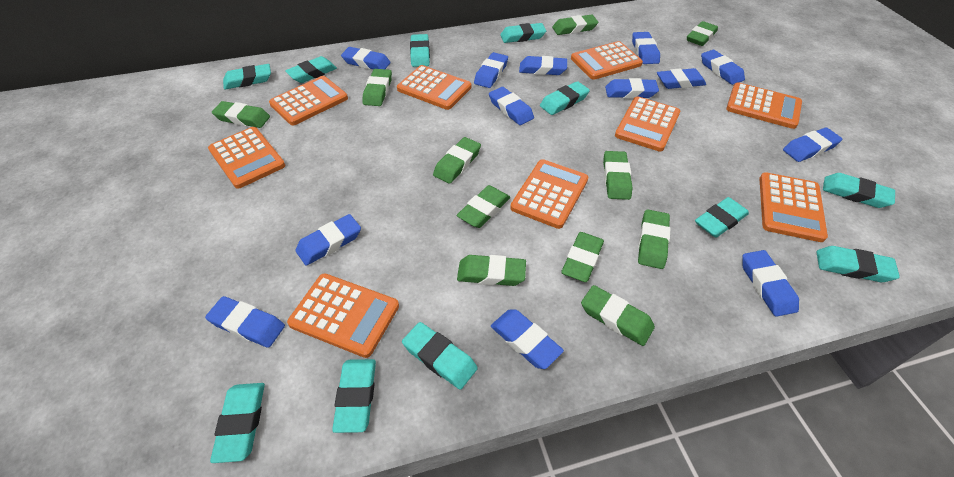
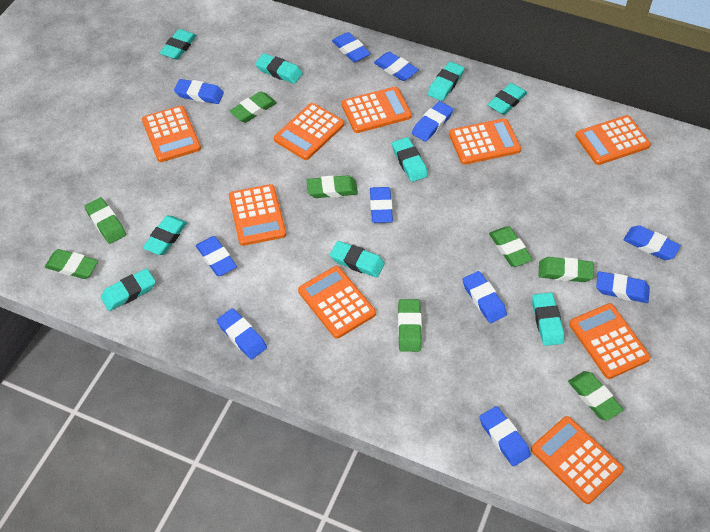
blue eraser: [205,296,285,348] [295,214,361,266] [341,47,391,69] [474,52,508,88] [489,87,534,125] [491,309,564,369] [519,56,567,75] [605,78,659,99] [632,32,660,64] [657,68,706,89] [701,50,745,85] [742,250,799,317] [783,127,842,162] = 13 -> [174,79,224,104] [196,236,237,276] [217,308,267,360] [332,32,371,62] [370,187,393,223] [374,52,419,81] [412,101,453,142] [463,271,507,323] [480,406,531,466] [596,271,650,303] [623,225,681,260] = 11
green eraser: [212,101,270,128] [363,69,392,106] [433,137,481,184] [457,185,510,228] [457,255,526,286] [552,15,598,35] [561,232,604,282] [581,285,655,346] [603,151,633,200] [638,209,670,269] [687,21,718,46] = 11 -> [45,249,98,279] [84,197,126,244] [230,91,277,123] [307,175,358,198] [398,299,422,352] [489,227,533,267] [539,257,594,282] [568,371,623,421] = 8
turquoise eraser: [210,383,265,463] [223,64,271,90] [285,56,337,83] [332,359,376,433] [402,322,478,389] [410,34,430,67] [500,23,546,43] [540,81,590,115] [695,197,749,238] [817,246,900,282] [823,173,895,208] = 11 -> [101,268,156,311] [143,216,187,255] [160,29,197,60] [255,53,303,84] [330,241,385,278] [392,137,428,182] [428,62,464,101] [487,83,527,115] [532,292,564,346] = 9

